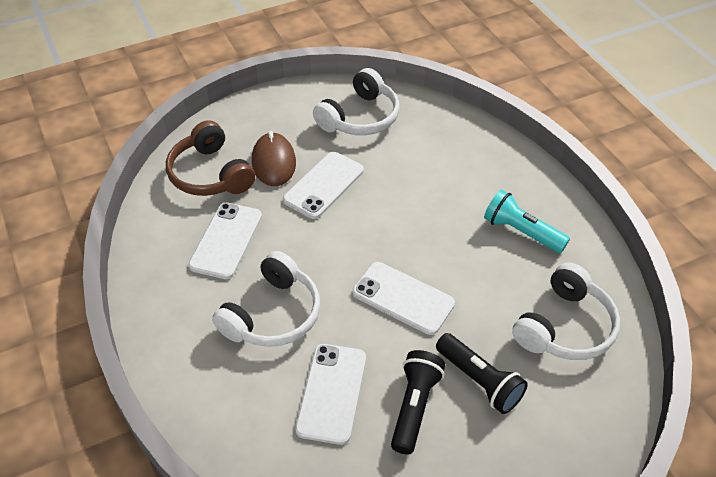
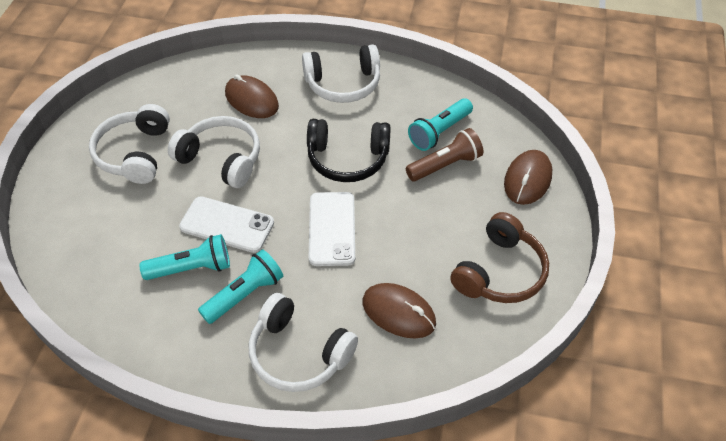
black flashlight: [391,350,445,455] [436,333,528,414] = 2 -> none = 0
black headphones: none = 0 -> [307,119,391,182] = 1
brown flashlight: none = 0 -> [406,128,483,182] = 1
brown mouse: [252,131,296,186] = 1 -> [225,74,279,118] [362,283,436,339] [504,150,552,205] = 3
turquoise flashlight: [484,190,570,253] = 1 -> [139,234,230,280] [198,249,283,324] [408,98,473,151] = 3
white headphones: [212,251,320,347] [313,68,399,135] [512,263,620,360] = 3 -> [89,104,170,184] [168,116,260,188] [249,293,358,392] [302,44,380,103] = 4
white phone: [188,203,262,279] [283,152,364,219] [295,344,366,445] [352,262,455,335] = 4 -> [179,196,274,253] [309,192,355,266] = 2

